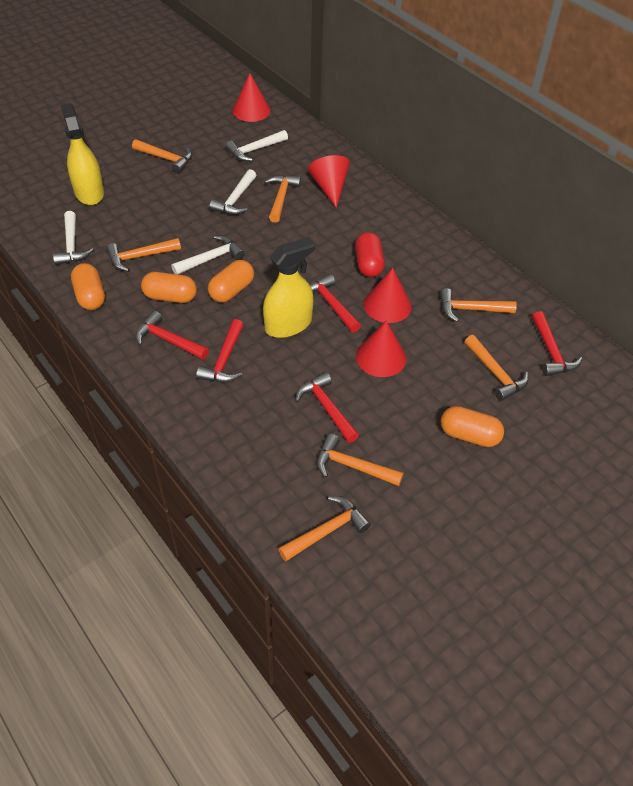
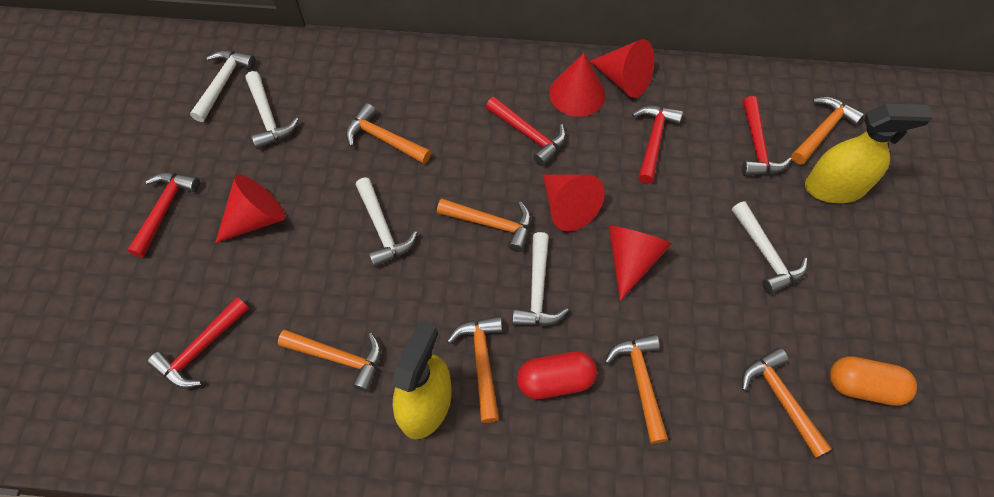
orange capsule: [71,263,105,310] [141,272,197,303] [208,260,254,303] [440,406,504,447] = 4 -> [830,356,917,406] = 1
red cone: [232,73,271,122] [308,155,350,208] [356,321,407,377] [364,268,412,323] = 4 -> [215,174,285,243] [543,175,605,232] [549,53,605,117] [589,39,654,98] [608,226,672,301] = 5
white hammer: [53,211,94,265] [171,236,245,274] [209,169,256,215] [225,130,288,161] = 4 -> [190,50,256,122] [246,71,299,149] [356,178,417,267] [512,232,568,326] [732,201,807,294] = 5

